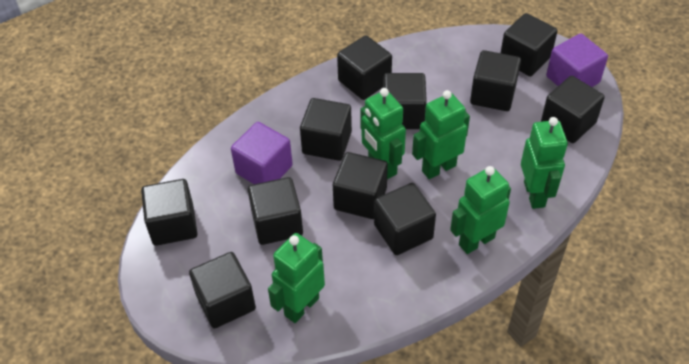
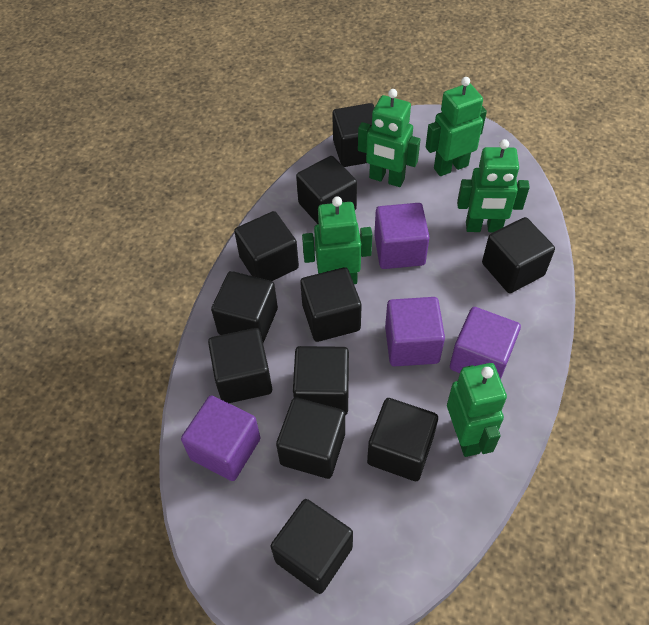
purple cube: [231,122,293,184] [546,33,608,87] = 2 -> [181,395,260,481] [374,203,430,269] [385,297,445,367] [450,307,521,379] = 4

